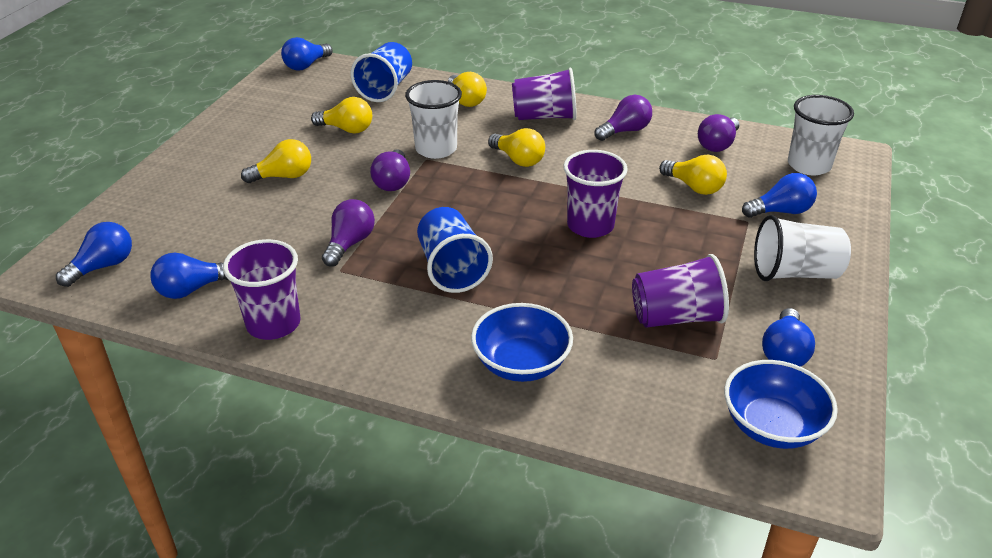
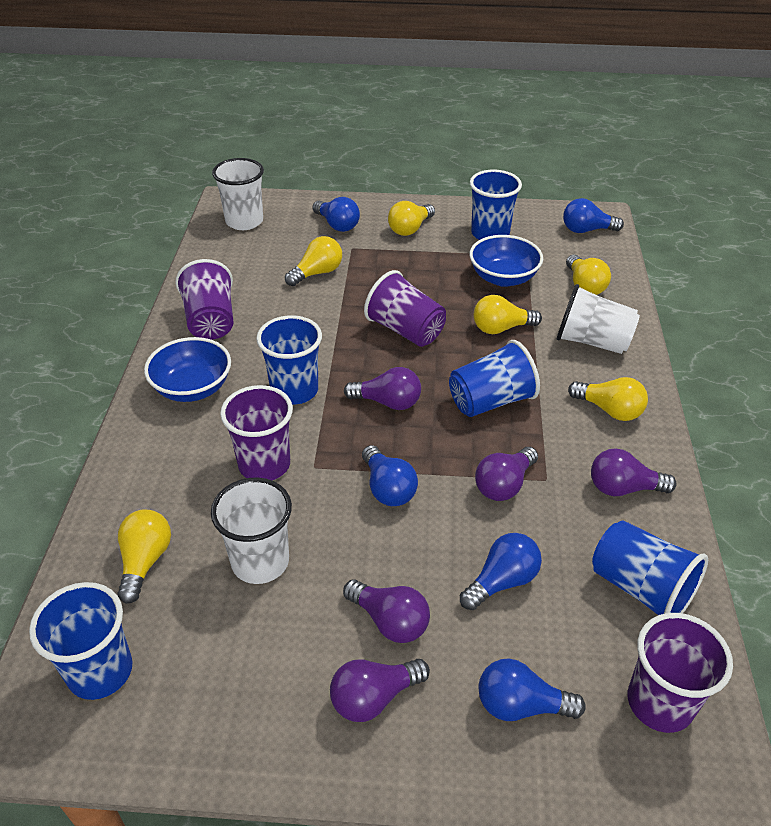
blue cup: [351,42,412,102] [417,207,493,293] = 2 -> [29,582,132,700] [256,315,322,405] [449,340,540,417] [470,170,522,240] [592,520,708,615] = 5
purple light bulb: [322,199,375,267] [370,149,410,191] [595,95,652,141] [698,114,739,152] = 4 -> [330,659,430,722] [343,579,430,643] [344,367,421,410] [475,447,538,501] [591,448,677,496] = 5
yellow light bulb: [241,139,311,183] [311,97,372,133] [448,72,487,107] [488,128,545,167] [659,155,727,195] = 5 -> [117,510,171,604] [285,236,342,286] [388,201,435,236] [474,295,542,334] [566,255,611,295] [568,377,648,421] = 6

